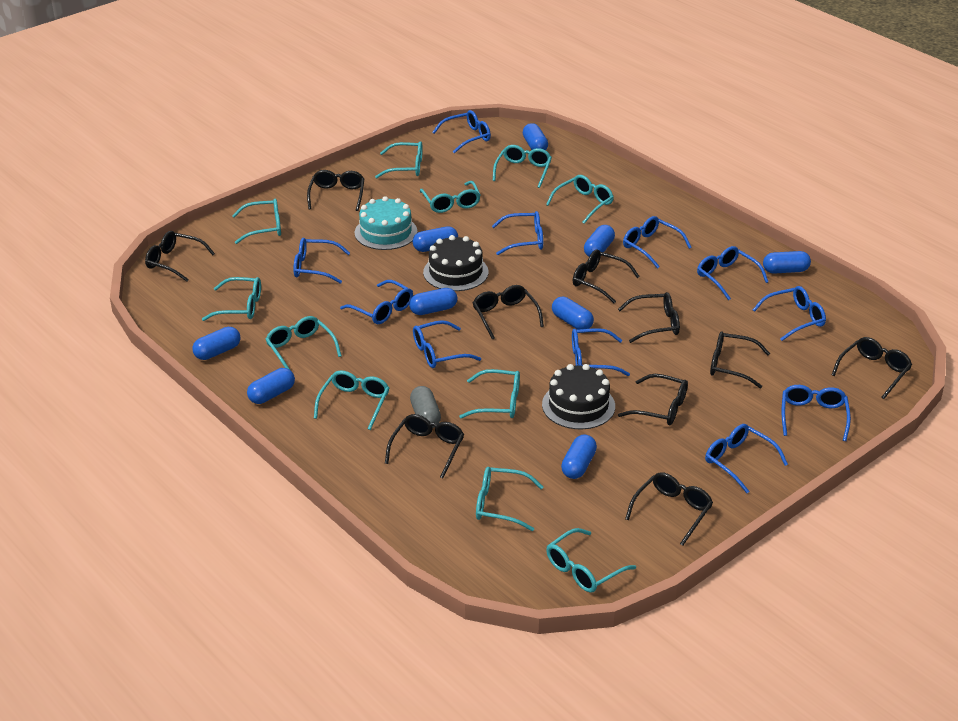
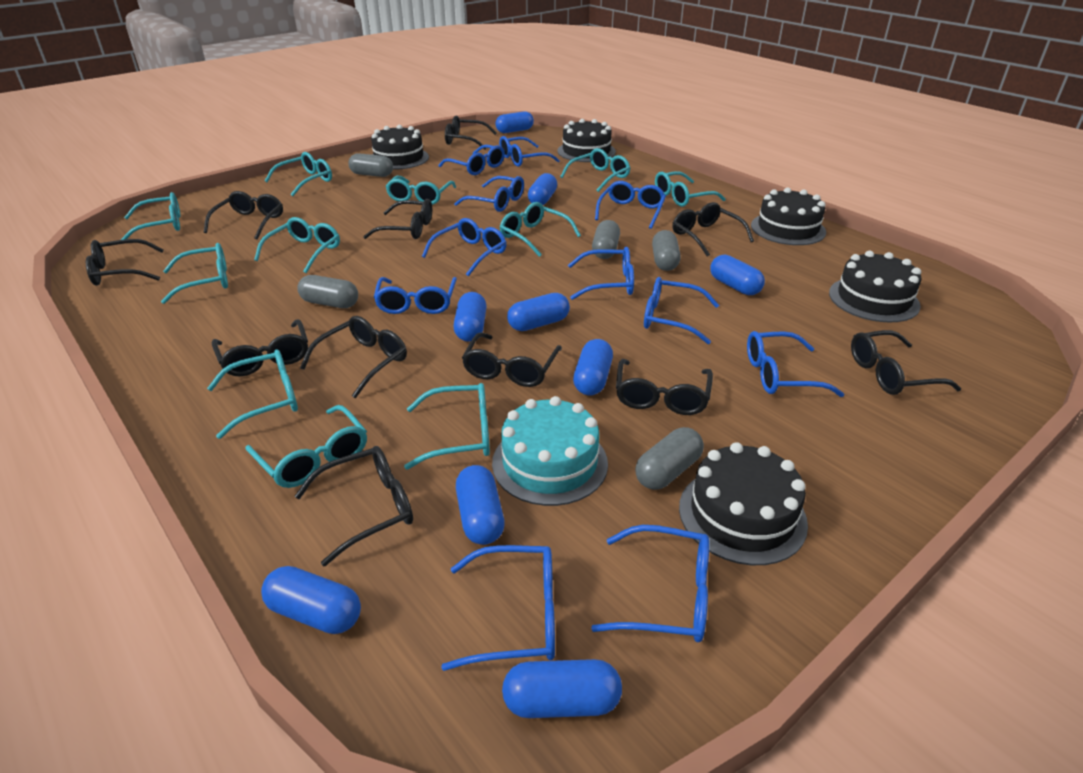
black cake: [423,235,488,291] [542,364,615,429] = 2 -> [371,125,429,170] [557,119,616,162] [679,442,808,565] [751,188,826,245] [829,251,922,323] = 5
black glasses: [145,231,215,282] [307,170,364,211] [385,414,464,478] [473,285,544,340] [573,249,640,304] [618,292,680,343] [618,374,688,425] [625,472,713,546] [710,331,770,388] [832,337,912,399] = 10 -> [86,239,164,286] [204,191,283,240] [212,319,308,377] [295,446,413,566] [300,316,407,398] [363,199,432,239] [445,116,497,149] [462,332,562,387] [616,359,713,415] [672,202,754,257] [851,330,961,395] = 11
grey capsule: [410,386,441,428] = 1 -> [297,275,358,308] [348,153,393,177] [592,220,620,259] [635,427,704,490] [652,230,681,271] = 5

